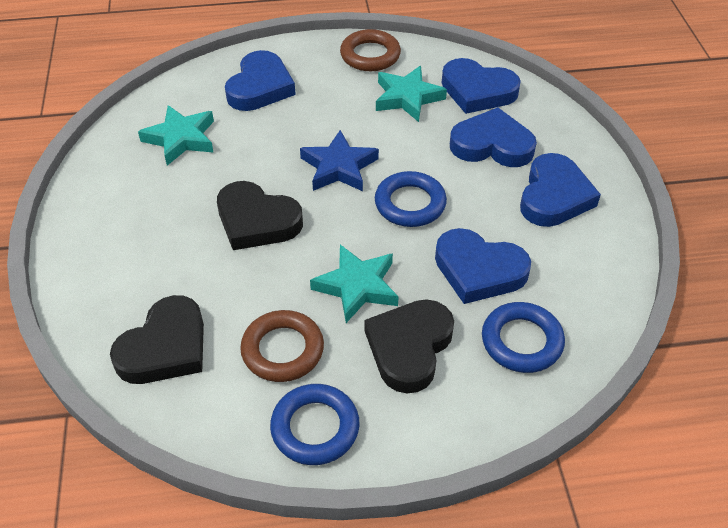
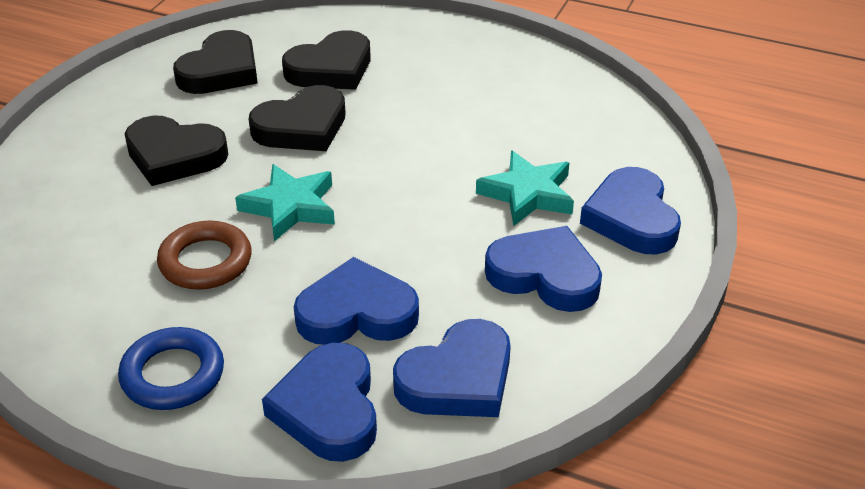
black heart: [110,295,204,384] [217,181,303,250] [365,299,454,393] = 3 -> [125,115,229,186] [173,30,258,94] [249,85,346,151] [282,30,371,90] = 4
blue ring: [270,384,360,465] [375,171,447,227] [482,302,565,373] = 3 -> [118,327,224,410] = 1
blue star: [300,130,379,191] = 1 -> none = 0
brown ring: [240,310,324,382] [340,29,401,71] = 2 -> [157,221,252,290] = 1
turquoise star: [138,105,214,166] [310,244,399,323] [376,66,447,122] = 3 -> [235,164,335,241] [476,151,574,226] = 2

